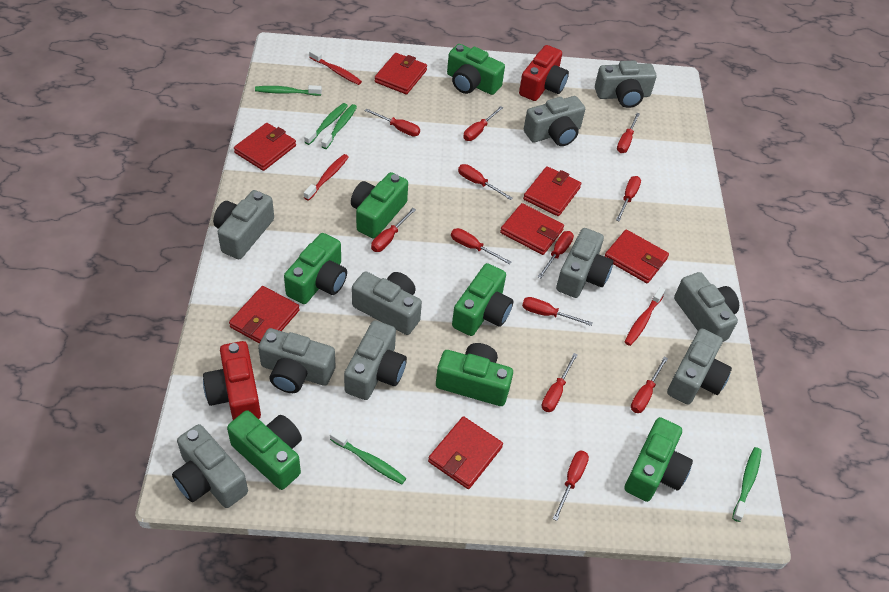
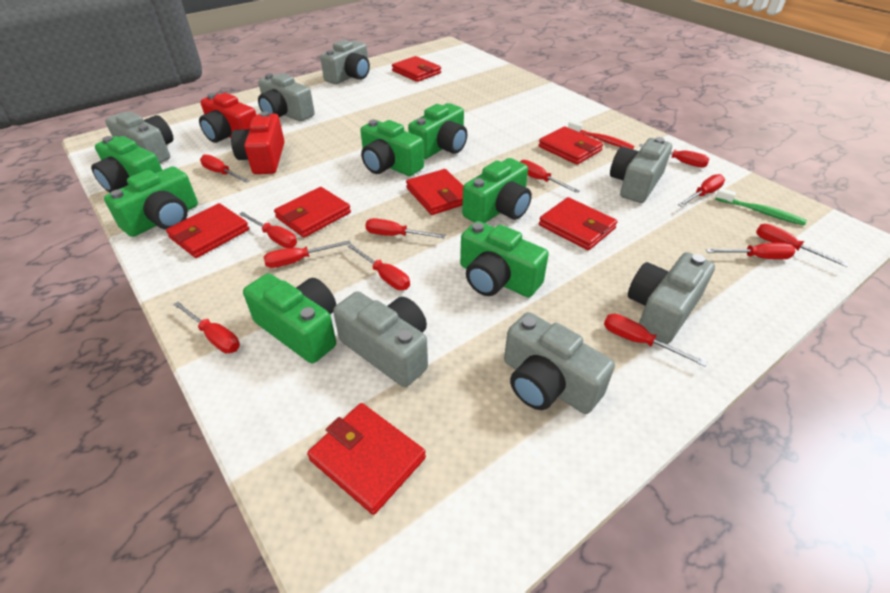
green toothbrush: [255,85,322,96] [304,103,348,145] [321,104,357,149] [330,430,406,484] [732,447,762,522] = 5 -> [715,188,807,225] = 1
grey camera: [172,424,248,508] [213,190,274,259] [258,328,335,393] [344,320,407,400] [352,271,422,335] [524,96,585,146] [556,228,613,298] [595,61,656,108] [667,329,732,404] [674,272,739,342] = 10 -> [105,112,174,163] [258,73,315,122] [320,40,370,84] [333,291,428,387] [504,312,615,414] [610,137,672,203] [628,252,715,344] = 7
red toothbrush: [304,154,349,201] [309,49,362,85] [625,287,665,346] = 3 -> [568,120,634,149] = 1

